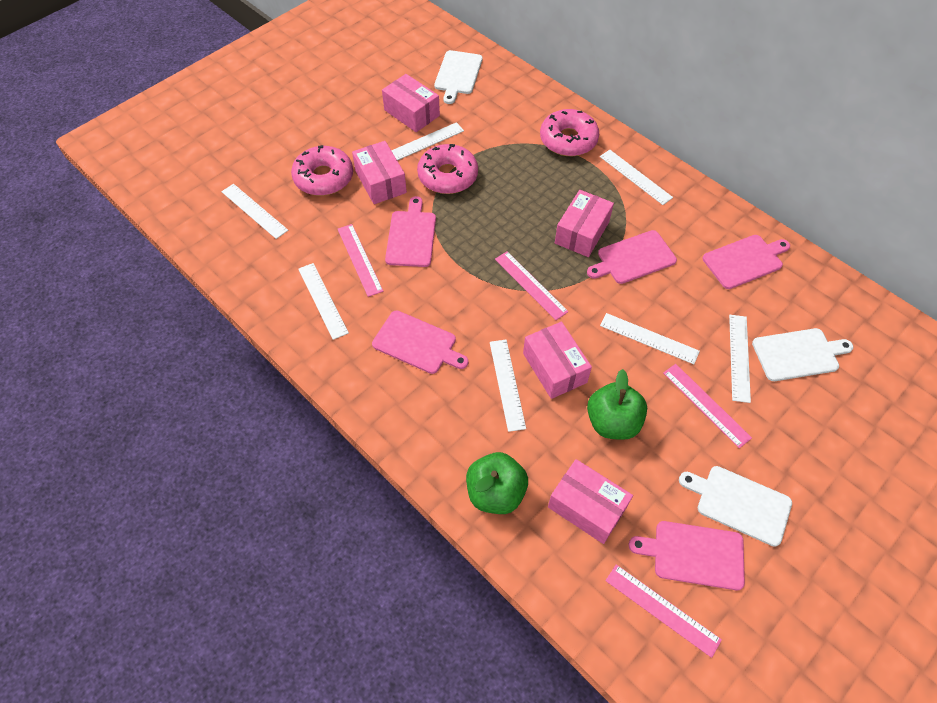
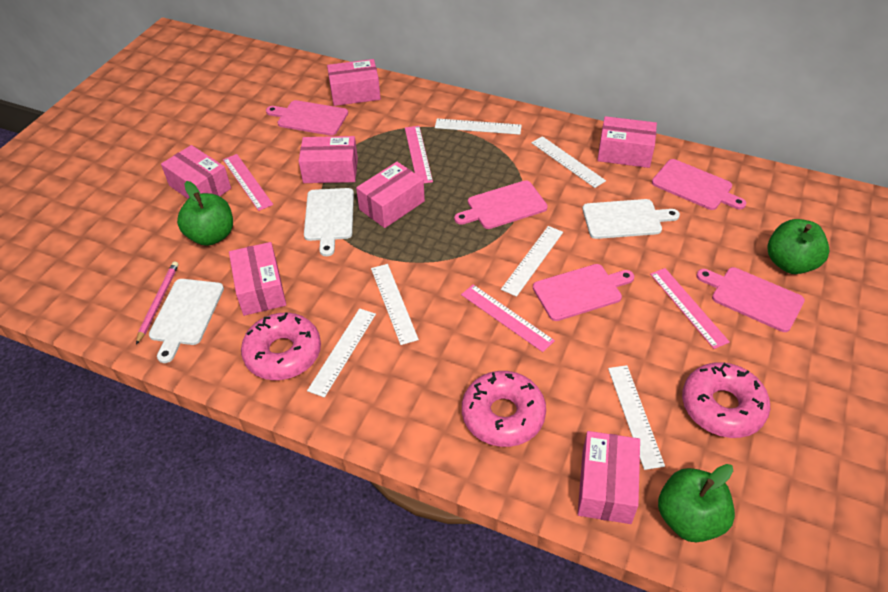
green apple: [466,452,528,514] [587,369,647,440] = 2 -> [177,181,233,246] [658,464,735,542] [767,219,829,274] = 3
pink box: [352,141,407,204] [382,74,440,132] [523,322,592,399] [548,459,633,544] [555,190,614,257] = 5 -> [161,145,231,199] [229,242,286,316] [299,136,358,183] [327,59,381,106] [356,162,425,228] [578,431,640,524] [597,116,657,168] = 7
pink pencil: none = 0 -> [136,262,178,345] = 1
white ruler: [221,184,288,239] [298,263,349,340] [391,122,464,160] [490,340,526,432] [600,150,673,205] [600,313,700,364] [729,315,751,403] = 7 -> [307,308,376,398] [371,264,419,345] [435,118,522,135] [501,226,563,297] [531,136,606,188] [608,365,665,470] = 6

